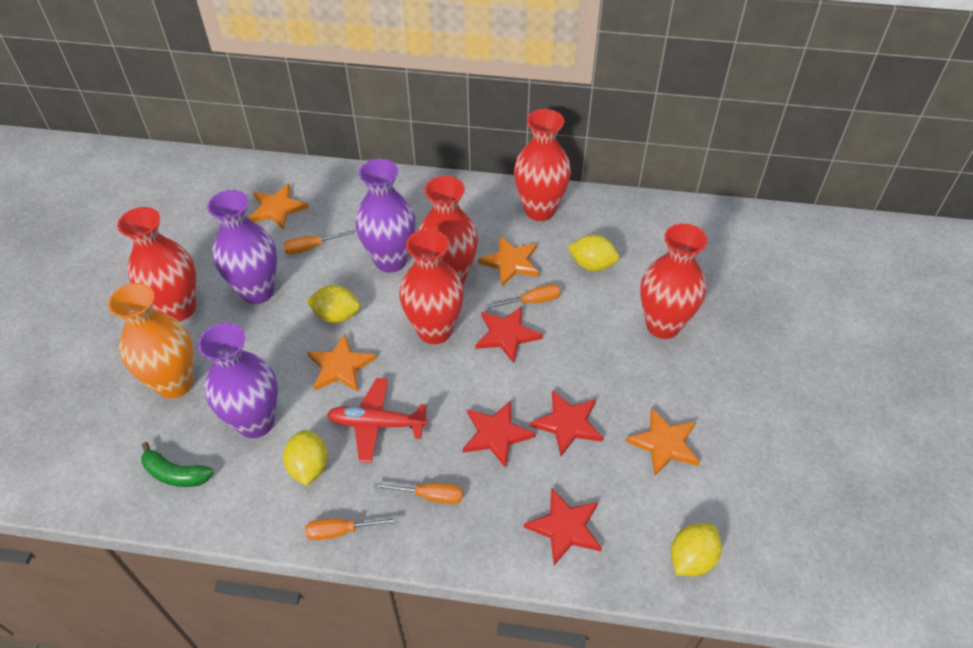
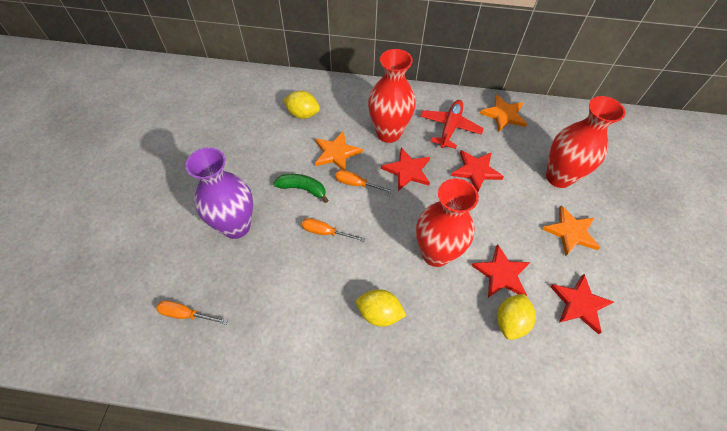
orange screwdriver: [283,230,355,255] [305,517,398,540] [374,483,463,504] [487,284,561,309] = 4 -> [156,300,228,325] [302,218,365,242] [335,170,394,194] = 3
orange star: [248,184,309,230] [307,334,377,392] [478,236,539,286] [625,408,700,476] = 4 -> [315,131,363,171] [480,95,527,132] [542,206,601,256] = 3
orange vase: [108,283,193,399] = 1 -> none = 0
purple vase: [198,323,278,438] [207,190,277,304] [355,159,416,273] = 3 -> [185,147,253,239] = 1
red vase: [117,207,196,321] [399,229,464,344] [418,176,478,285] [514,109,571,221] [640,223,708,339] = 5 -> [368,49,416,143] [416,179,479,267] [546,96,626,188] = 3
yellow lemon: [283,430,328,486] [307,285,360,323] [568,235,619,271] [671,523,722,576] = 4 -> [283,91,320,119] [356,289,407,327] [497,294,536,340] = 3

